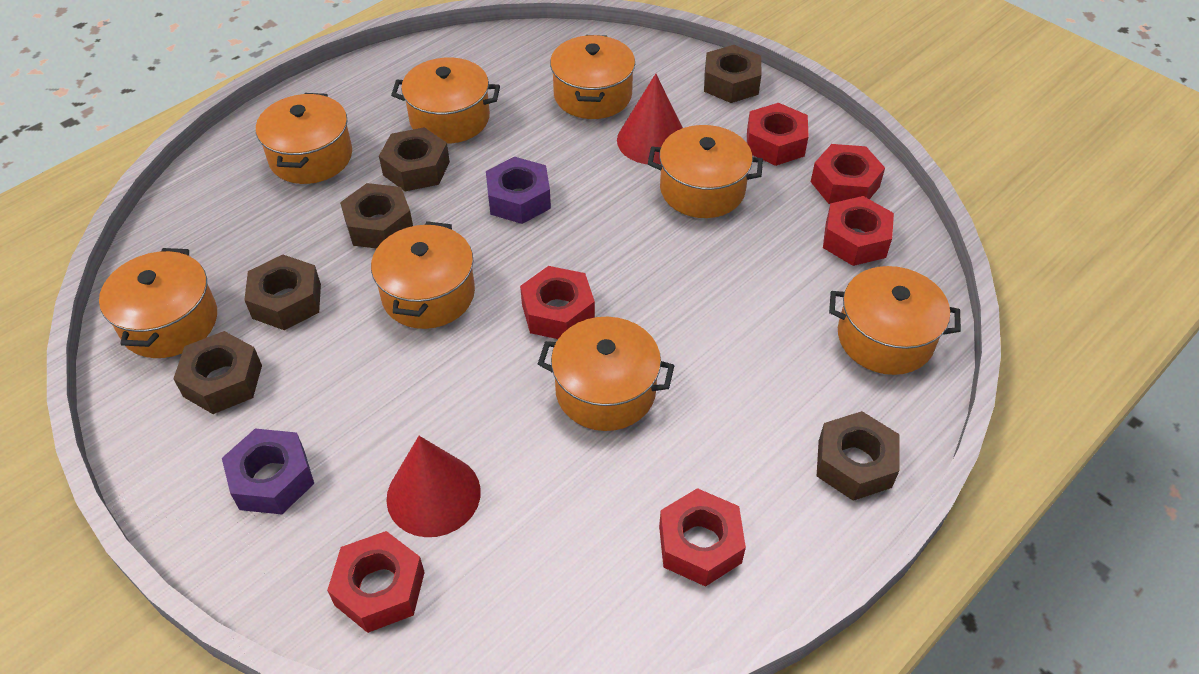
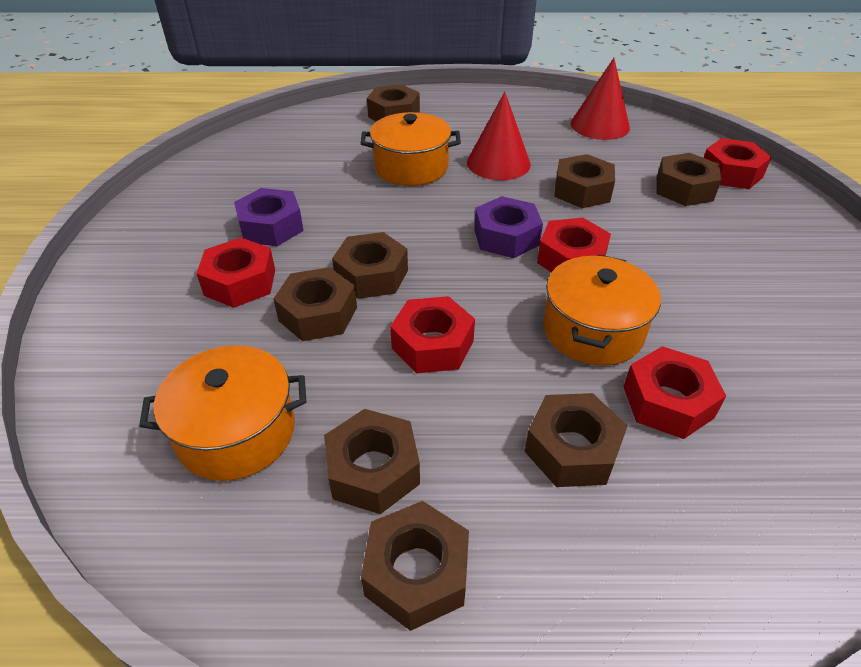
brown nut: [173,331,262,414] [244,255,321,330] [340,183,413,248] [379,127,450,191] [704,45,761,103] [817,411,899,501] = 6 -> [273,267,357,341] [324,409,420,514] [332,232,408,299] [361,501,469,631] [367,84,420,122] [524,393,628,487] [554,154,615,208] [656,153,721,206] = 8
orange pot: [99,248,217,358] [256,93,352,184] [371,221,475,329] [391,57,500,144] [538,317,674,431] [550,35,635,119] [648,125,763,218] [829,266,961,375] = 8 -> [139,345,306,481] [361,112,461,186] [543,255,661,366] = 3
red nut: [327,531,425,633] [520,266,595,339] [659,488,746,587] [747,103,809,166] [811,144,885,204] [823,196,894,266] = 6 -> [196,238,275,308] [390,296,475,374] [537,218,611,273] [623,346,726,439] [704,138,772,189] = 5

